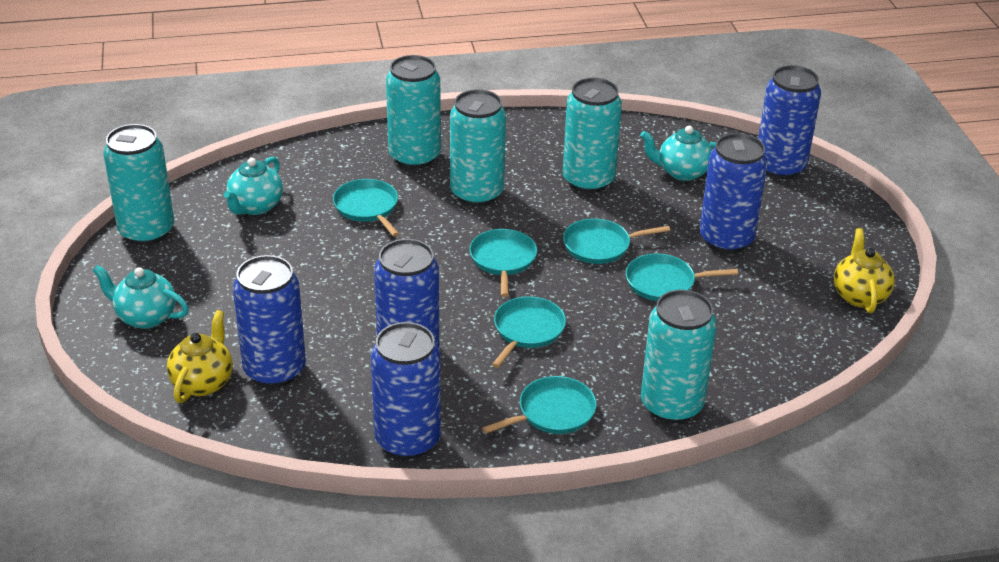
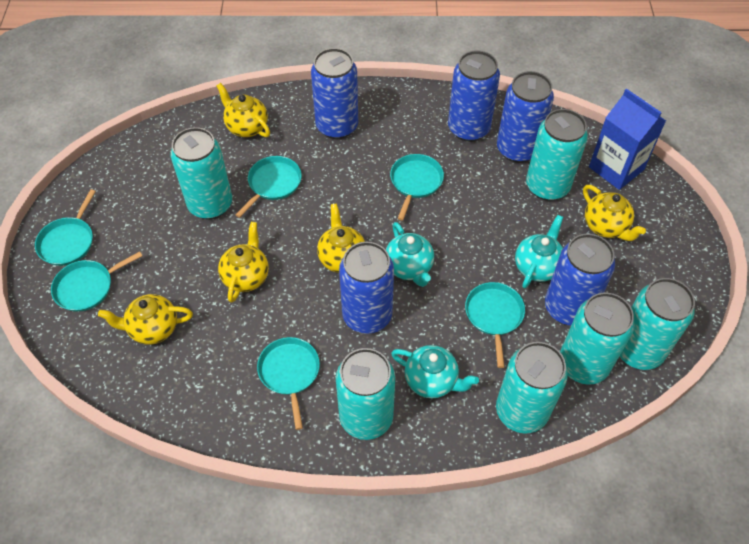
blue carton: none = 0 -> [589,88,666,190] = 1
turquoise can: [103,124,174,245] [386,55,441,169] [450,89,506,206] [563,78,622,193] [641,290,717,423] = 5 -> [171,127,232,219] [336,348,395,440] [496,342,568,434] [526,109,588,201] [560,292,634,385] [620,278,695,370] = 6
yellow teapot: [167,310,233,403] [834,228,895,313] = 2 -> [98,294,193,345] [217,83,270,137] [218,222,269,303] [317,203,365,273] [583,185,646,241] = 5

